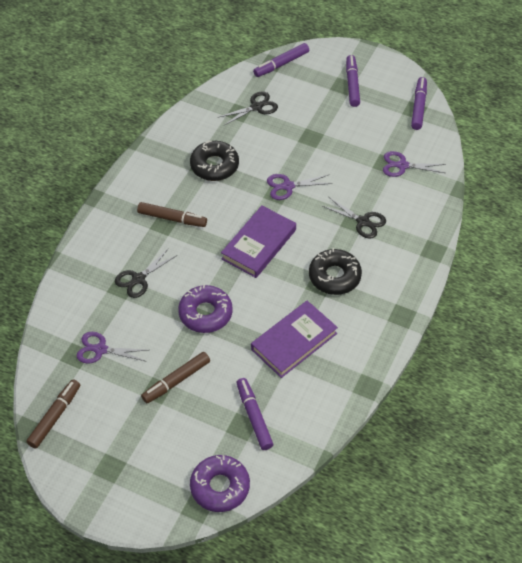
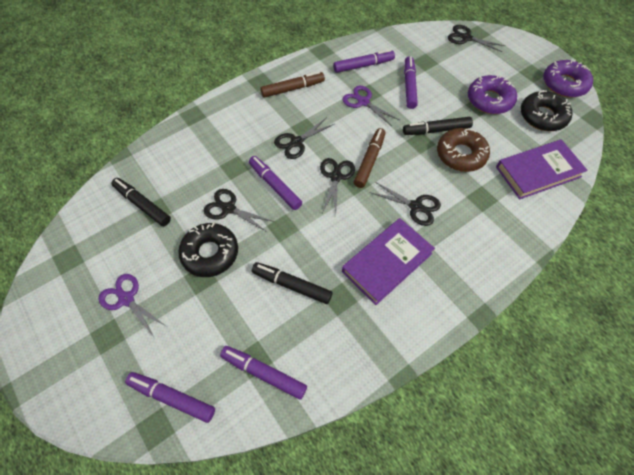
black marker: none = 0 -> [111,178,171,226] [252,262,333,304] [403,117,473,135] = 3
black scissors: [115,248,177,298] [217,91,278,126] [323,197,386,239] = 3 -> [204,189,274,232] [274,117,334,159] [320,158,355,214] [369,182,441,226] [448,25,505,52] = 5
brown donut: none = 0 -> [437,128,490,172] = 1
brown marker: [26,379,80,449] [137,202,207,227] [141,352,210,403] = 3 -> [261,72,325,98] [354,128,386,188] = 2
purple marker: [236,378,273,450] [253,43,309,77] [346,55,360,107] [411,77,427,130] = 4 -> [125,372,215,423] [220,346,307,400] [249,156,302,210] [333,50,395,73] [404,56,418,109] = 5
purple scissors: [76,332,148,364] [267,174,332,200] [383,151,446,177] = 3 -> [99,274,166,337] [342,86,399,126] = 2

